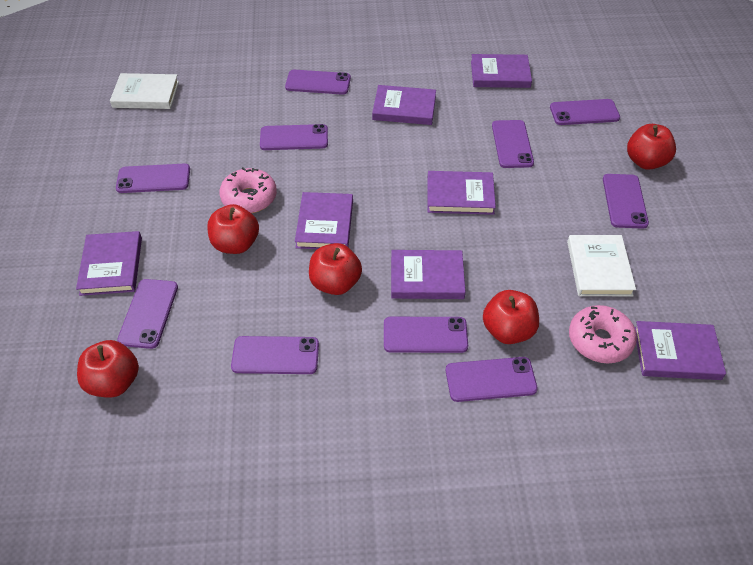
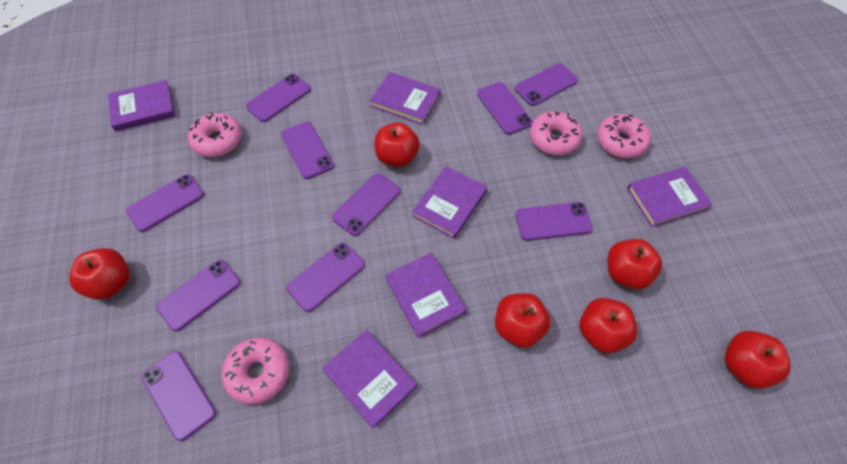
pink donut: [219,167,277,213] [569,305,637,363] = 2 -> [188,112,242,157] [222,337,290,405] [530,111,582,156] [597,114,651,159] = 4
purple book: [76,231,142,296] [295,192,353,249] [372,85,436,125] [391,250,465,299] [427,171,496,215] [471,54,532,88] [634,321,726,380] = 7 -> [108,80,175,132] [322,330,417,429] [370,72,441,125] [385,253,467,338] [412,166,487,239] [627,167,713,227] = 6
red apple: [77,340,139,397] [207,204,259,254] [309,243,362,295] [483,290,539,344] [627,124,676,170] = 5 -> [69,248,130,300] [375,122,420,167] [495,293,551,348] [580,298,637,353] [608,239,662,290] [725,331,791,389] = 6
white book: [110,73,179,109] [567,235,636,296] = 2 -> none = 0

